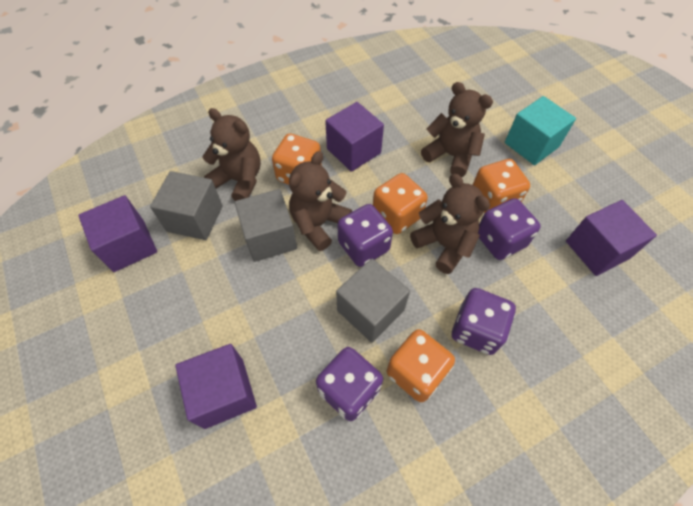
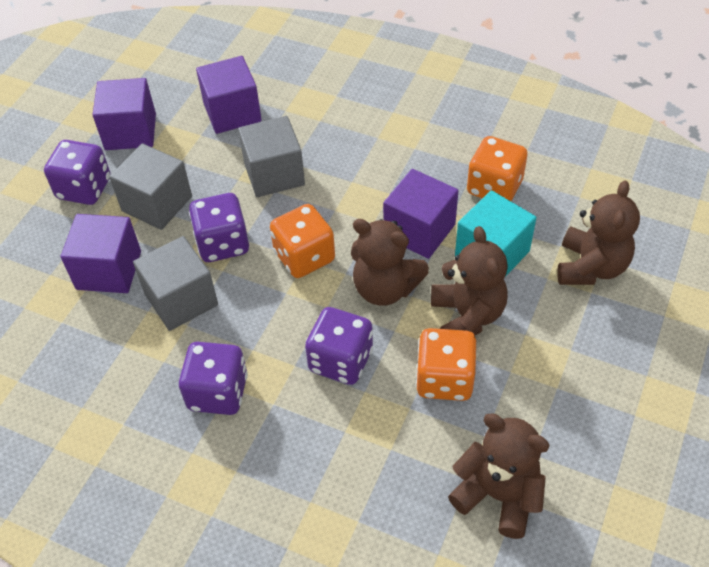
orange dice: [272,133,322,185] [373,173,428,234] [387,329,455,402] [473,159,530,213] = 4 -> [270,204,335,278] [416,328,476,401] [467,136,528,201] = 3

